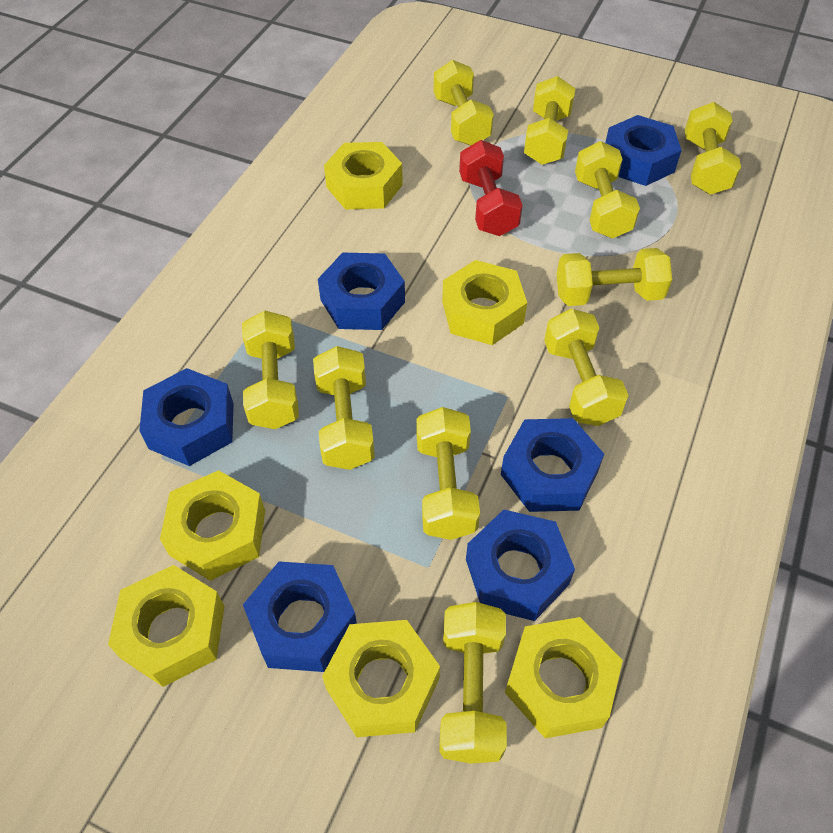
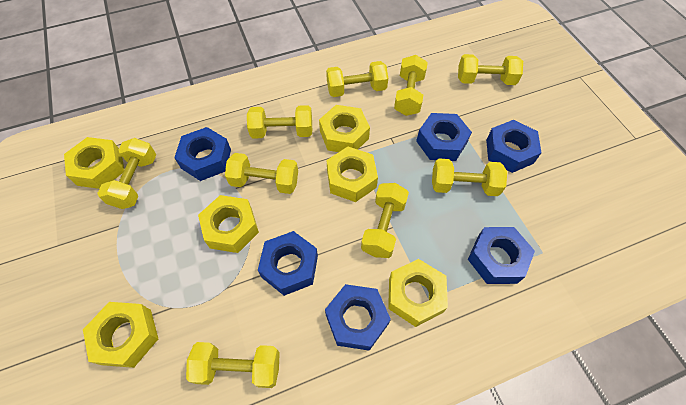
red dumbbell: [459,140,523,236] = 1 -> none = 0
yellow dumbbell: [242,311,299,429] [313,346,375,470] [417,407,480,540] [433,60,494,146] [439,602,507,764] [524,76,576,165] [544,309,628,426] [557,248,672,306] [575,141,640,238] [685,102,741,195] = 10 -> [97,138,156,209] [186,342,280,388] [225,153,298,194] [247,105,312,139] [326,61,388,97] [361,183,409,258] [394,55,428,116] [432,158,507,196] [458,54,523,85] = 9

